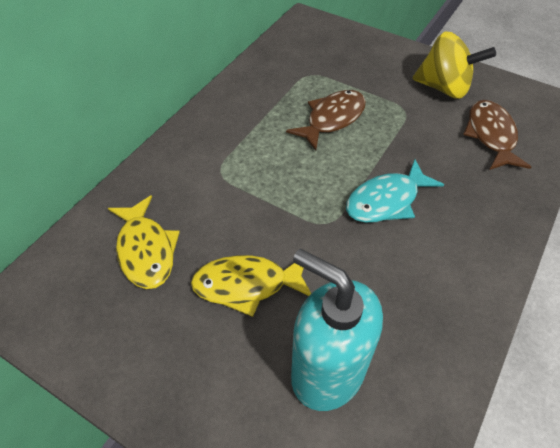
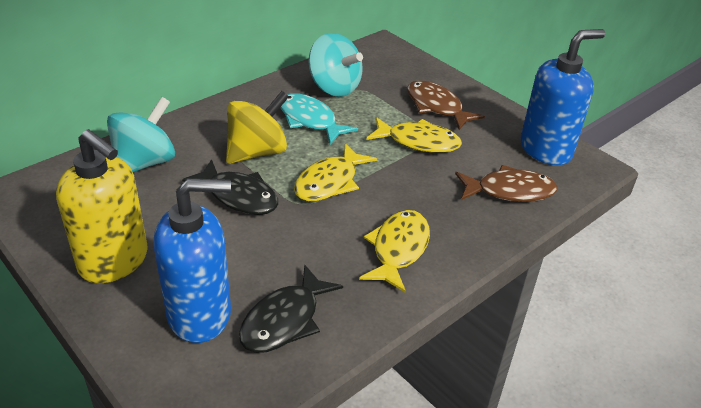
black fish: none = 0 -> [182,159,278,215] [239,265,343,353] = 2
blue soap dispenser: none = 0 -> [154,178,231,343] [521,29,605,165] = 2
turquoise soap dispenser: [291,249,383,411] = 1 -> none = 0
turquoise spinning top: none = 0 -> [107,97,175,173] [309,33,363,97] = 2
yellow fish: [108,195,180,289] [191,255,311,317] = 2 -> [294,143,377,201] [359,210,430,293] [366,117,462,153] = 3
yellow soap dispenser: none = 0 -> [56,129,148,283] = 1

